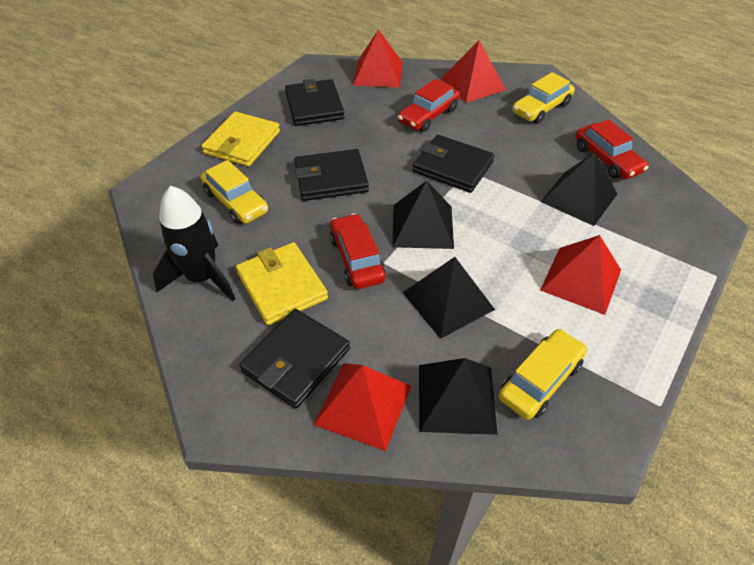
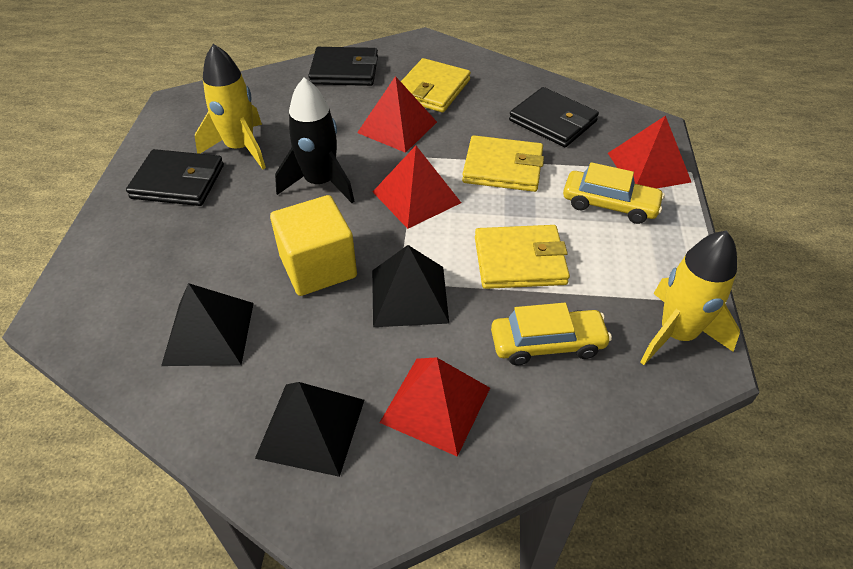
black pyramid: [393,181,454,249] [403,257,495,339] [419,358,497,435] [540,152,617,226] = 4 -> [161,283,254,366] [255,382,364,477] [372,245,449,327] = 3
black wallet: [239,309,350,409] [285,79,345,126] [295,149,369,201] [412,135,495,193] = 4 -> [126,149,224,206] [308,47,378,86] [509,87,599,147] = 3
red car: [330,213,386,289] [398,79,460,132] [575,119,648,179] = 3 -> none = 0
yellow car: [201,160,268,224] [499,329,587,420] [512,72,575,124] = 3 -> [491,303,612,365] [563,162,665,224] = 2
yellow cube: none = 0 -> [270,195,357,296] = 1
yellow rocket: none = 0 -> [195,44,266,169] [640,230,740,365] = 2
yellow wallet: [201,111,280,167] [236,242,328,325] = 2 -> [401,58,471,113] [462,135,544,192] [475,225,570,289] = 3

